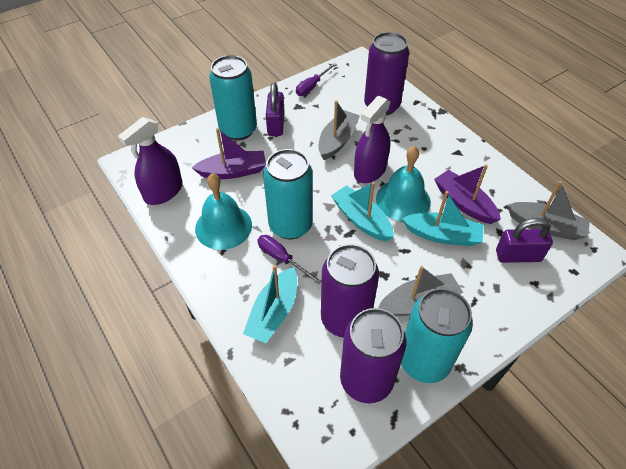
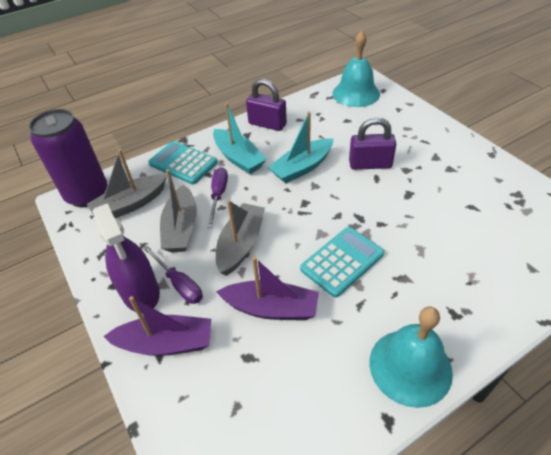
purple can: [321,244,379,338] [340,308,407,403] [364,32,409,115] = 3 -> [29,109,107,207] = 1
purple spray bottle: [118,117,183,205] [354,96,390,183] = 2 -> [93,203,160,313] = 1
turquoise boat: [243,265,297,343] [331,182,394,241] [402,191,484,246] = 3 -> [213,103,267,174] [268,111,333,183] = 2
turquoise calculator: none = 0 -> [148,141,218,184] [300,227,384,298] = 2
turquoise can: [209,55,257,141] [263,149,313,239] [401,288,473,383] = 3 -> none = 0

